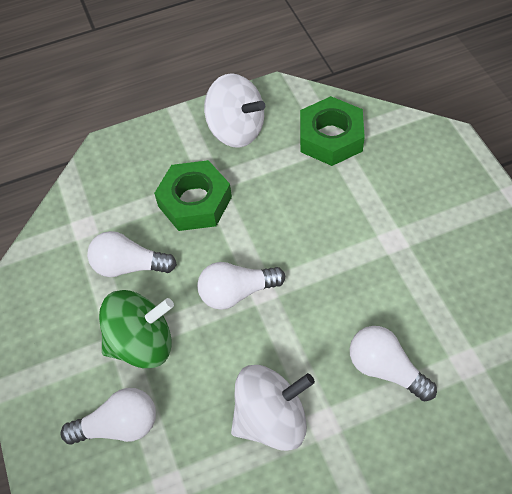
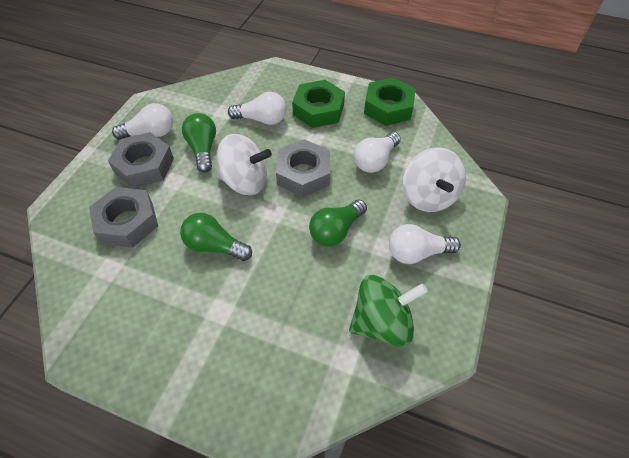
green light bulb: none = 0 -> [180,213,252,261] [182,113,216,173] [309,200,367,247] = 3
grey nut: none = 0 -> [89,187,158,248] [108,132,174,188] [276,139,330,197] = 3

